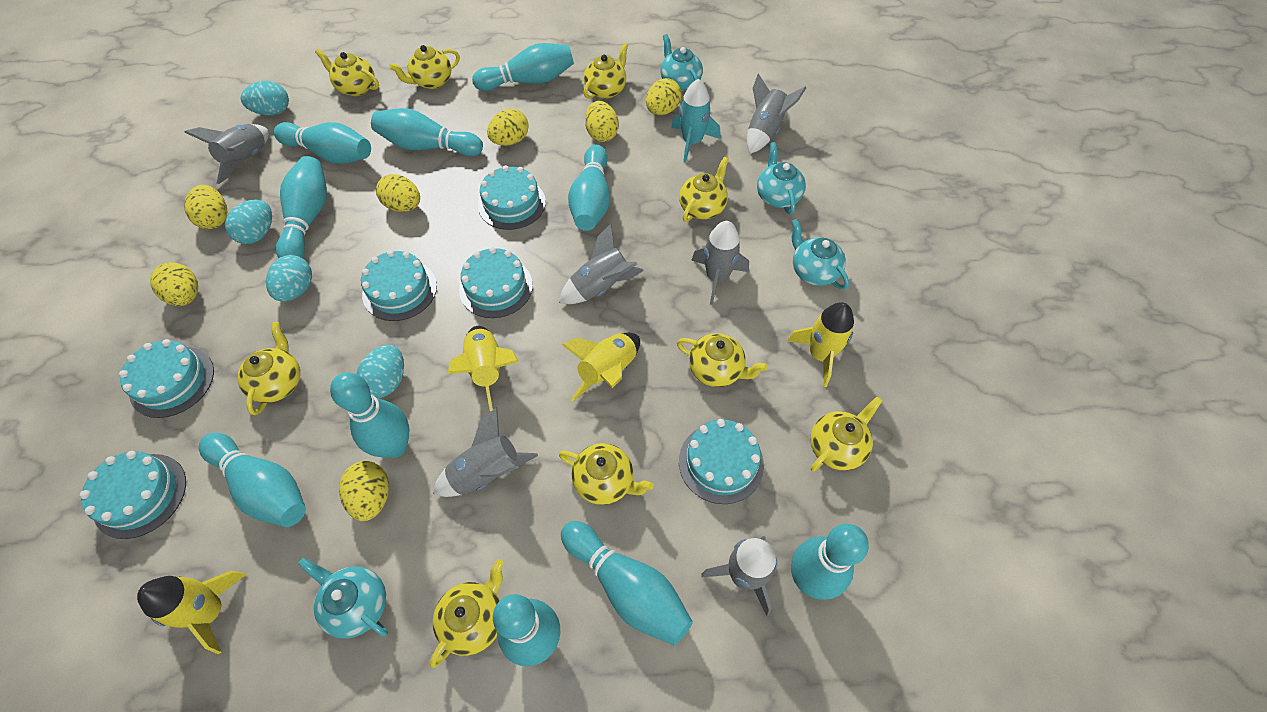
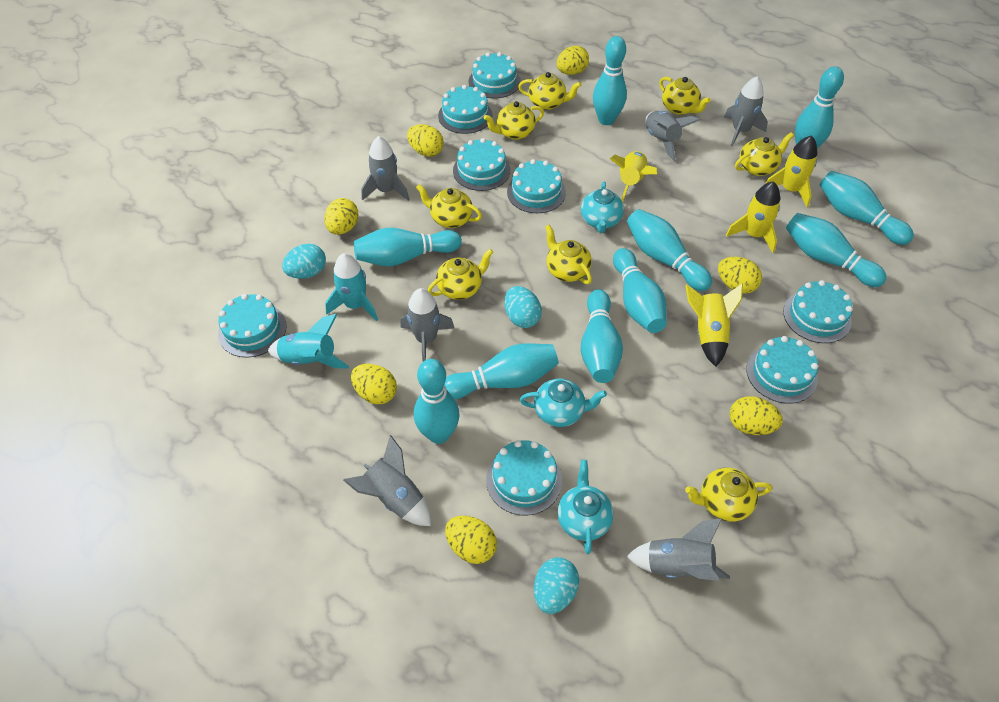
turquoise cake: [79,451,186,539] [119,339,214,418] [361,250,437,321] [459,247,533,318] [478,165,546,230] [679,419,764,504] = 6 -> [218,294,287,358] [438,85,493,134] [453,138,510,191] [468,52,521,99] [486,440,562,515] [507,159,566,213] [746,336,818,404] [783,280,853,343] = 8
turquoise egg: [225,199,272,244] [240,81,289,115] [266,255,312,302] [356,345,404,398] = 4 -> [282,244,326,279] [504,286,542,328] [534,557,579,614] = 3
turquoise rocket: [671,79,721,163] = 1 -> [268,314,349,369] [325,253,378,321] = 2
turquoise teapot: [298,558,388,639] [660,34,703,91] [757,142,806,214] [791,219,849,289] = 4 -> [520,378,607,427] [557,460,613,554] [581,181,624,233] = 3
yellow teapot: [237,322,300,415] [315,49,379,96] [389,45,460,89] [430,559,504,668] [559,443,654,505] [584,43,628,99] [677,333,768,387] [679,157,729,222] [810,397,882,472] = 9 -> [416,184,482,228] [428,249,493,300] [484,101,544,140] [518,72,581,110] [545,224,592,284] [659,77,711,115] [685,468,772,522] [735,132,794,176] = 8

